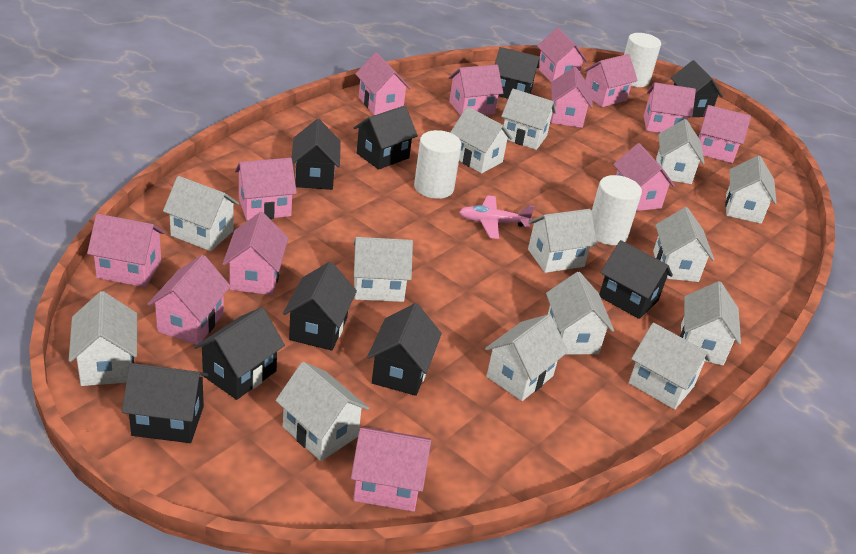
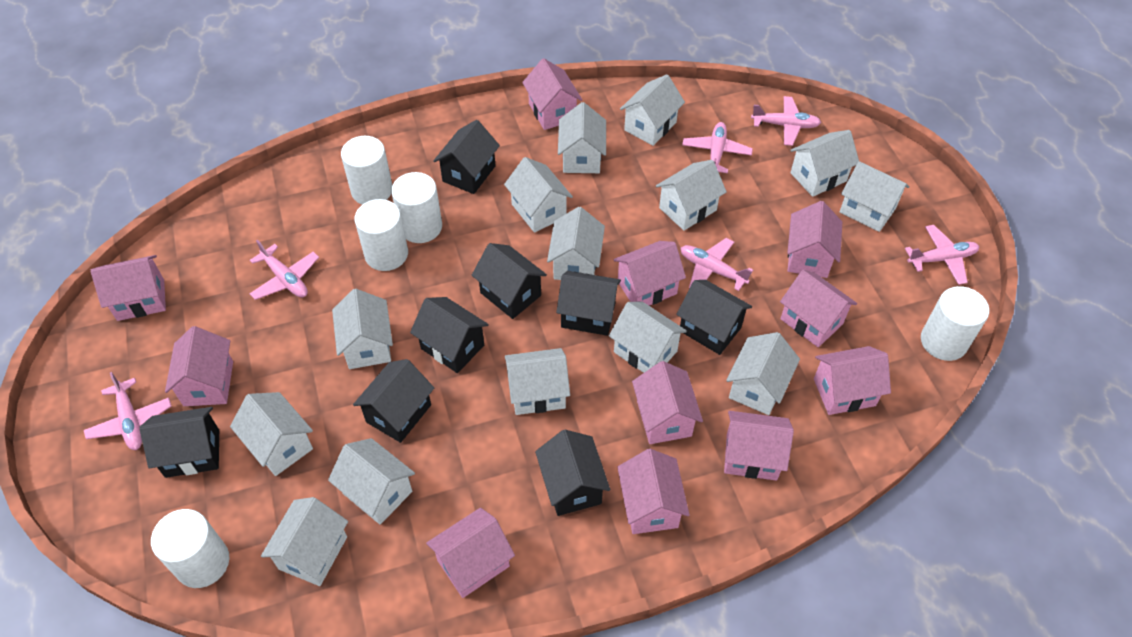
black house: [122,363,208,443] [194,307,285,400] [283,262,357,351] [291,119,341,190] [353,106,418,170] [367,303,442,396] [495,47,540,99] [599,240,673,319] [671,60,723,117] = 9 -> [139,407,219,478] [353,359,434,443] [410,297,489,373] [433,120,500,194] [472,243,547,319] [535,430,610,516] [556,271,621,336] [676,280,752,355] = 8
pink house: [87,214,165,287] [147,255,231,345] [223,212,288,295] [235,158,297,221] [351,427,431,512] [356,52,411,115] [448,65,503,116] [537,28,588,82] [551,67,593,128] [583,54,638,107] [613,143,675,211] [644,82,696,133] [698,105,751,163] = 13 -> [91,255,166,321] [165,326,233,406] [426,508,515,598] [522,58,582,130] [613,241,686,305] [617,449,690,534] [632,361,703,444] [724,411,794,481] [780,270,857,347] [787,201,842,278] [814,346,891,415] = 11
pink plane: [459,195,535,239] = 1 -> [84,372,171,450] [249,240,319,300] [681,238,753,291] [682,122,753,173] [751,96,821,146] [905,225,979,285] = 6
white cylinder: [414,130,461,199] [592,175,642,245] [624,33,661,87] = 3 -> [151,509,229,588] [341,136,393,205] [354,199,408,271] [391,172,442,243] [921,286,989,361] = 5

